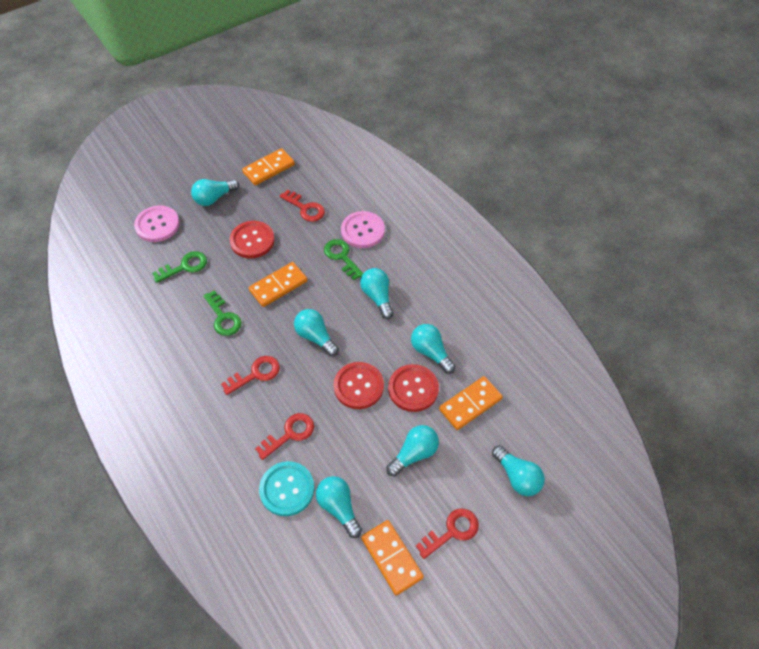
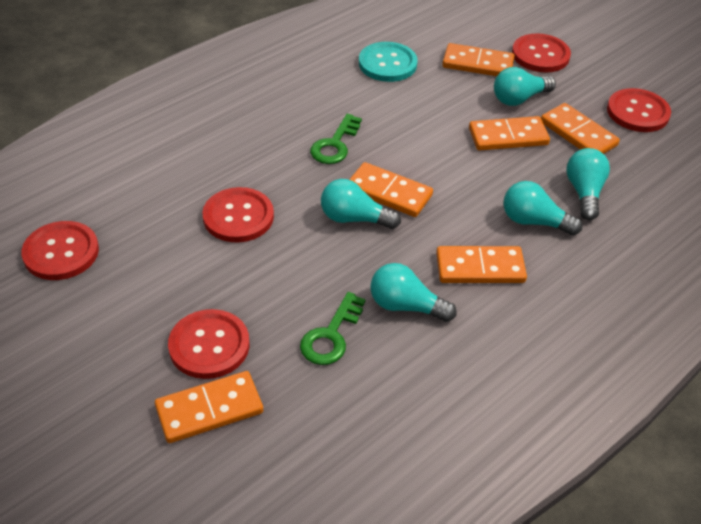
green key: [152,251,207,283] [203,290,242,336] [324,239,363,280] = 3 -> [300,292,365,365] [310,114,362,164] = 2
orange domino: [242,148,295,185] [249,262,307,307] [361,520,424,596] [439,376,503,430] = 4 -> [155,371,263,443] [349,162,433,217] [436,246,527,283] [442,43,515,76] [469,116,550,151] [541,103,620,154] = 6
pink button: [134,205,180,242] [341,211,385,248] = 2 -> none = 0
red button: [230,221,275,258] [333,362,384,409] [388,364,439,412] = 3 -> [21,221,99,280] [168,309,250,379] [202,187,274,243] [512,33,571,73] [607,88,671,132] = 5
red key: [221,356,280,395] [255,413,314,460] [280,189,325,222] [416,509,479,559] = 4 -> none = 0
turquoise light bulb: [191,179,239,206] [294,309,339,357] [316,476,362,538] [360,268,394,319] [386,425,439,477] [411,324,456,374] [492,445,545,496] = 7 -> [321,179,401,229] [371,263,457,322] [494,67,556,106] [503,181,582,236] [566,148,610,220] = 5

